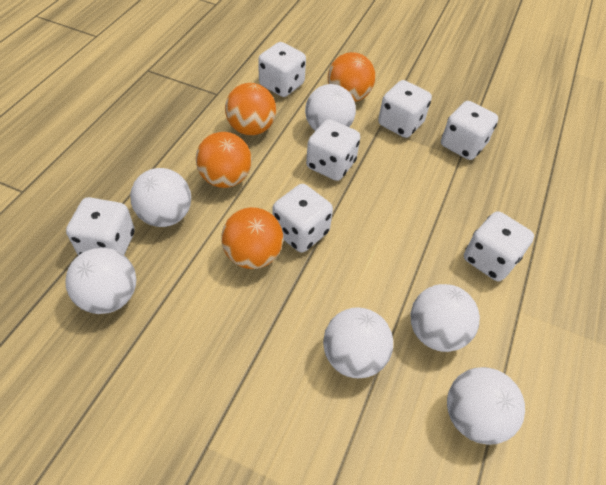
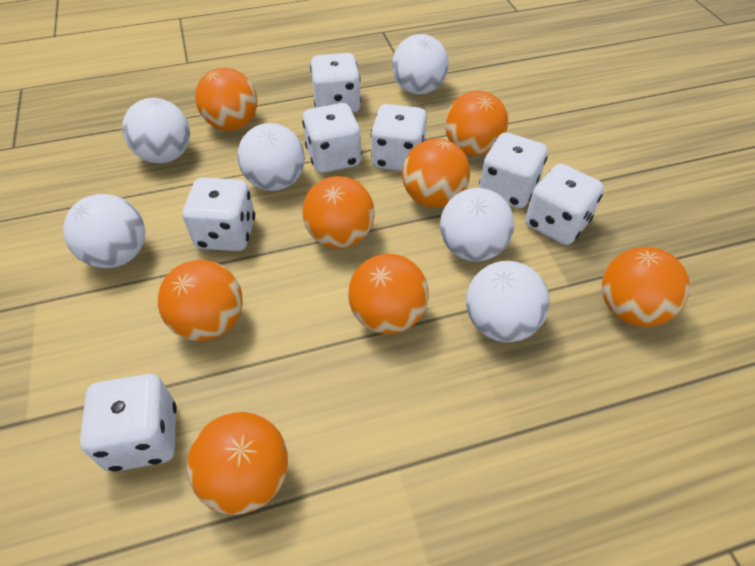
orange ball: [196,132,252,188] [221,207,283,269] [225,83,276,135] [328,52,375,102] = 4 -> [158,260,243,341] [187,412,288,515] [195,68,257,131] [302,176,375,249] [348,254,428,334] [402,139,470,208] [445,91,508,156] [602,247,690,327] = 8

